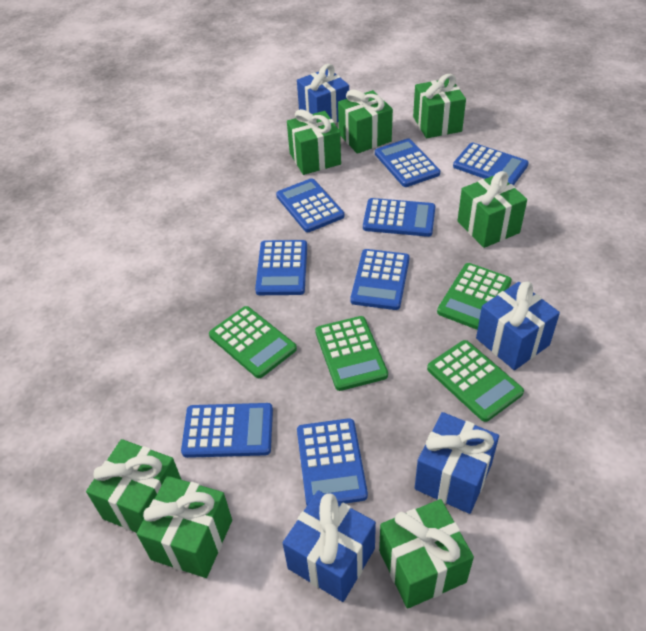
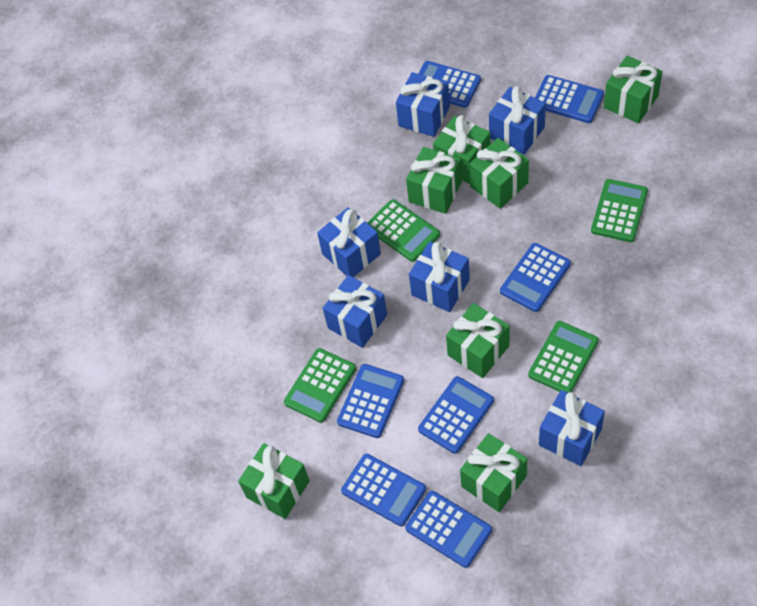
blue calculator: [181,403,273,458] [255,240,307,295] [276,178,344,232] [297,418,368,505] [350,249,410,310] [363,198,435,237] [375,138,440,187] [453,143,529,185] = 8 -> [337,364,404,438] [341,454,426,526] [405,491,492,568] [418,61,481,108] [418,376,494,454] [500,243,571,312] [535,75,604,123] = 7
blue gift: [283,490,376,602] [297,64,349,124] [415,412,499,514] [476,282,560,370] = 4 -> [317,207,381,277] [323,275,387,348] [396,72,450,137] [409,241,470,312] [489,86,546,154] [539,390,605,466] = 6

